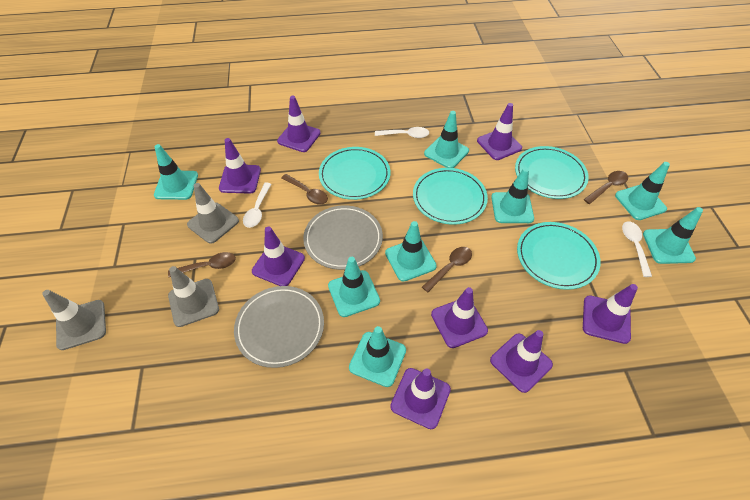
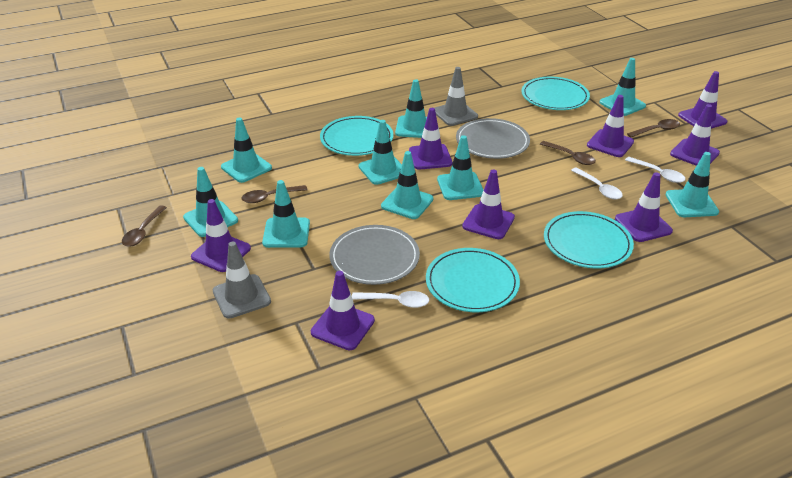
grey traffic cone: [42,290,106,350] [168,266,219,327] [187,183,239,244] = 3 -> [213,241,271,319] [435,67,478,126] = 2
turquoise traffic cone: [154,144,198,200] [328,257,380,317] [349,326,406,387] [385,221,437,282] [424,111,469,168] [491,167,534,223] [615,162,670,220] [643,207,703,264] = 8 -> [183,167,238,237] [221,118,272,183] [262,180,310,248] [359,120,402,185] [381,151,433,219] [395,79,427,138] [437,135,483,200] [599,58,646,116] [665,152,719,217] = 9

